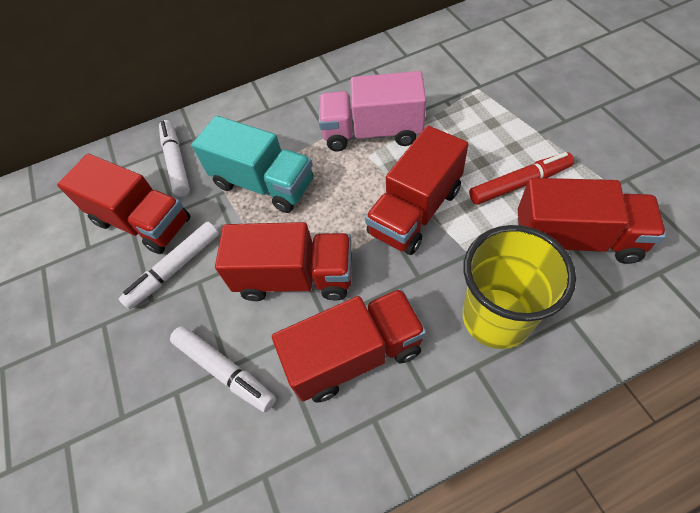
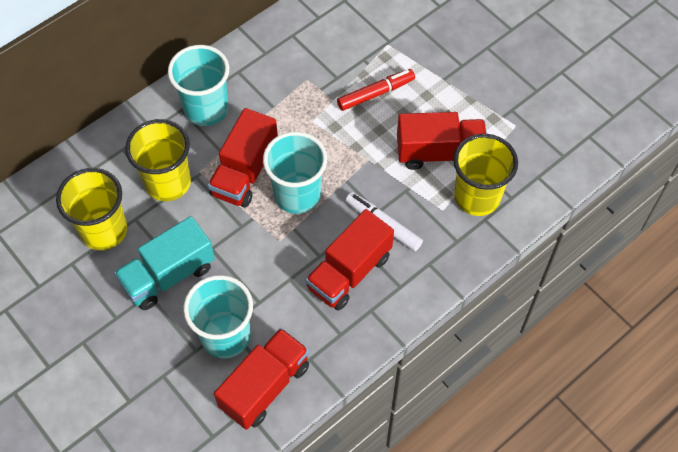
pink truck: [319,71,426,152] = 1 -> none = 0
red truck: [57,154,190,254] [215,222,352,301] [272,288,426,403] [365,126,468,255] [518,178,666,264] = 5 -> [208,108,278,208] [214,328,309,430] [306,209,394,311] [397,112,487,170] = 4
turquoise cup: none = 0 -> [168,45,229,126] [183,275,253,359] [263,132,327,214] = 3
white marker: [119,221,219,309] [159,120,190,197] [170,326,276,412] = 3 -> [346,192,423,251] = 1
yellow cup: [463,225,576,349] = 1 -> [56,168,127,250] [125,119,191,201] [453,134,518,216] = 3

